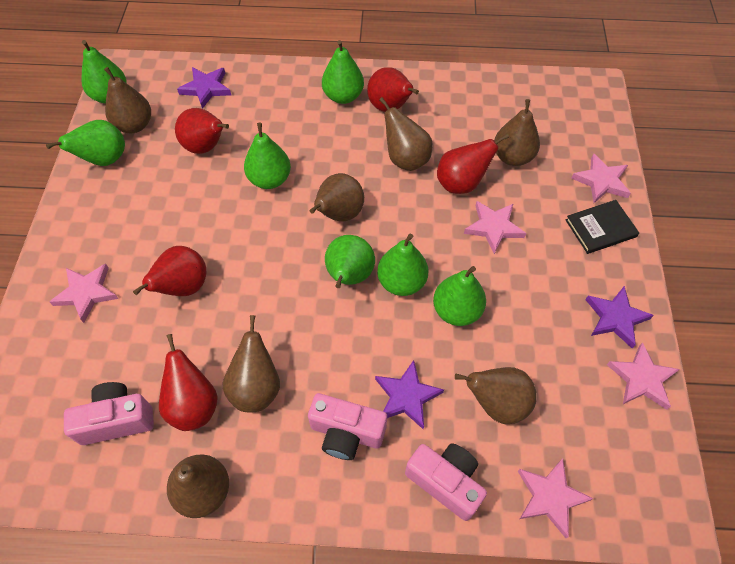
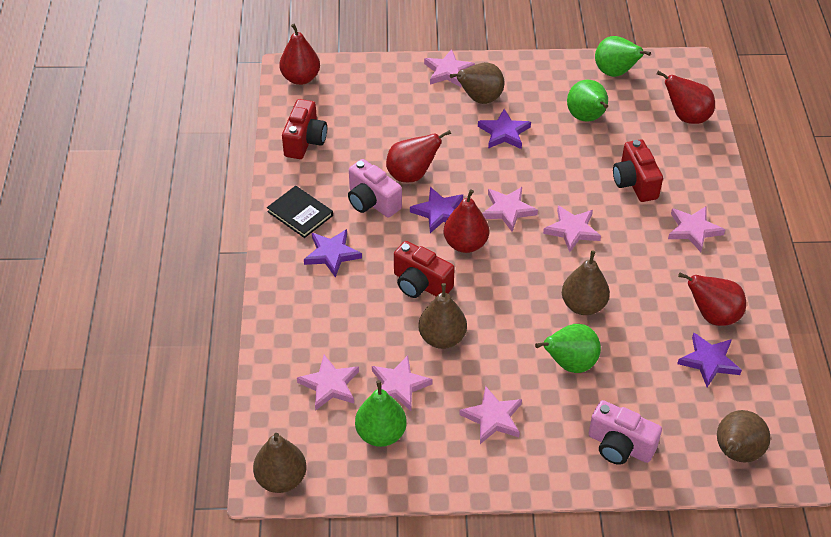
brown pear: [104,67,151,133] [167,455,229,518] [223,315,280,412] [310,173,364,221] [379,97,433,171] [455,367,537,424] [494,99,540,166] = 7 -> [253,433,306,493] [418,283,467,349] [450,63,504,104] [562,250,610,315] [717,410,770,463] = 5
green pear: [46,120,125,166] [81,40,127,104] [244,123,291,189] [322,40,364,104] [325,235,375,288] [377,234,428,296] [433,266,486,326] = 7 -> [355,380,407,447] [535,324,601,373] [567,80,608,121] [595,36,651,77] = 4
pink camera: [64,382,154,445] [308,393,387,460] [405,443,487,521] = 3 -> [348,159,402,218] [588,400,662,465] = 2
pink star: [49,264,118,323] [464,201,526,254] [518,458,594,538] [571,153,631,203] [607,342,680,410] = 5 -> [297,355,359,411] [372,355,433,411] [424,49,475,87] [459,386,522,444] [482,187,538,232] [543,206,601,252] [668,206,725,252] = 7
purple star: [177,67,231,109] [375,360,444,429] [585,286,654,348] = 3 -> [304,229,362,277] [410,187,463,233] [478,109,531,149] [677,333,742,387] = 4
red camera: none = 0 -> [282,99,327,159] [394,241,455,298] [613,139,663,202] = 3

